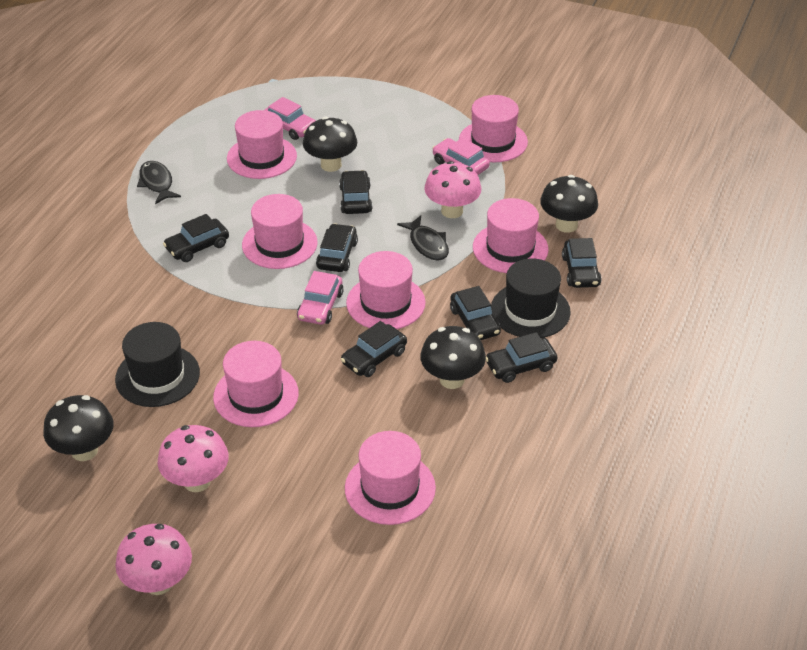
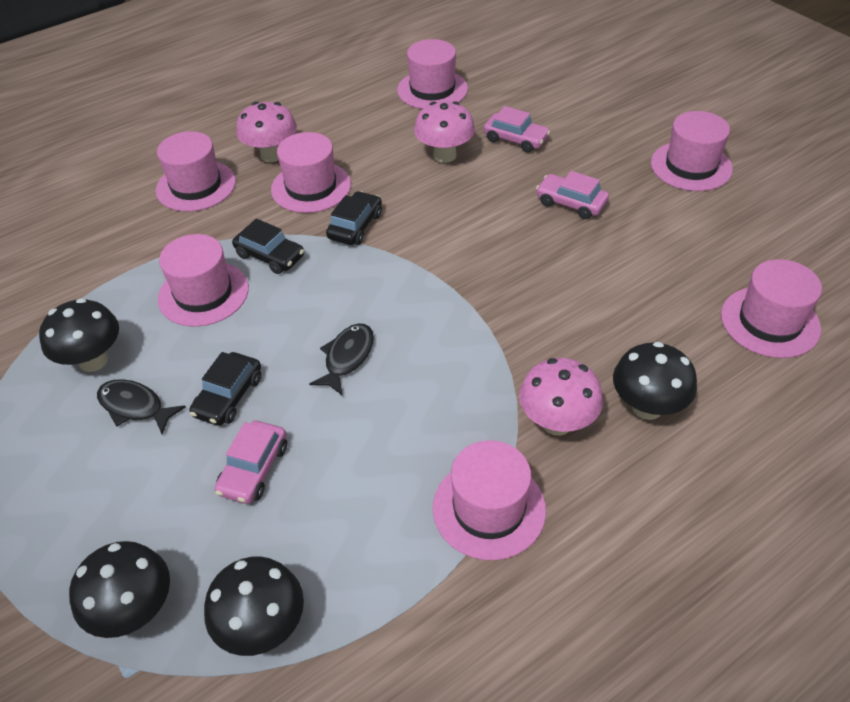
black car: [163,214,229,262] [316,223,358,272] [339,170,372,214] [341,321,407,377] [450,286,501,340] [486,332,557,383] [562,238,602,288] = 7 -> [189,352,261,426] [232,219,304,274] [326,191,382,245] = 3
black hat: [115,322,200,407] [491,259,571,338] = 2 -> none = 0

